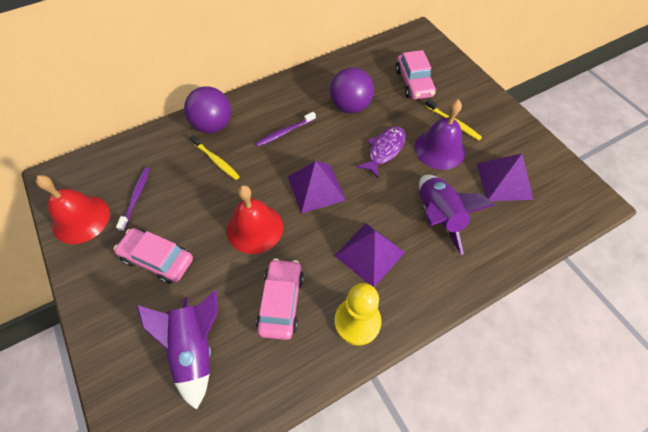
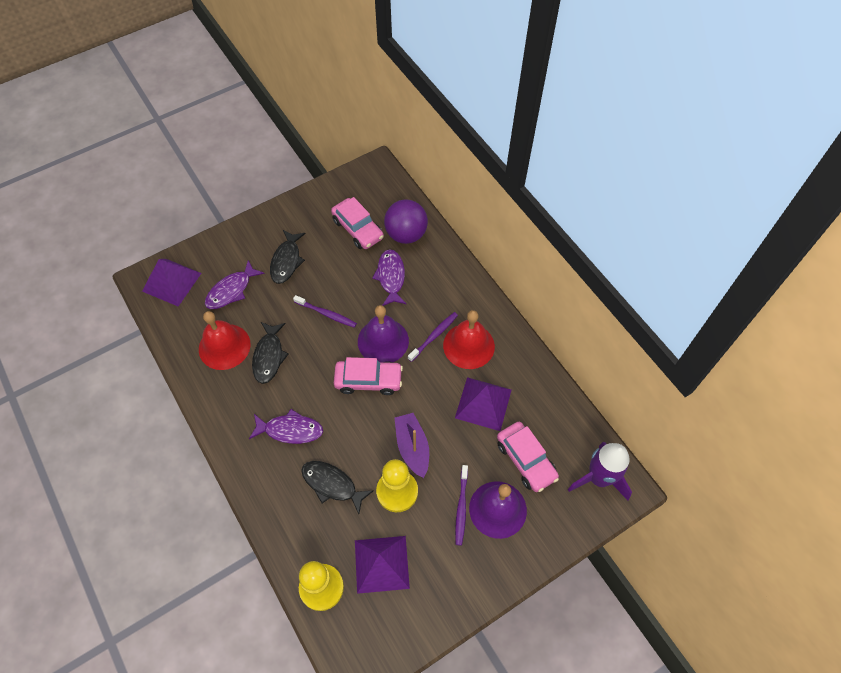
black fish: none = 0 -> [252,322,289,384] [270,230,305,284] [301,461,373,514] = 3
purple ball: [184,86,231,133] [330,67,374,113] = 2 -> [384,200,428,244] = 1
purple bell: [415,100,465,170] = 1 -> [358,305,409,362] [469,481,527,539] = 2
purple boat: none = 0 -> [394,413,429,478] = 1
purple fish: [356,126,406,178] = 1 -> [205,260,265,309] [249,409,323,444] [372,249,406,306] = 3
purple rocket: [137,290,218,410] [419,175,495,255] = 2 -> [568,442,632,500] = 1
purple toothbrush: [116,167,150,232] [256,112,316,147] = 2 -> [293,295,357,328] [408,312,458,362] [455,465,468,545] = 3
yellow pawn: [334,283,382,346] = 1 -> [299,561,344,611] [376,459,418,512] = 2
yellow toothbrush: [189,135,240,180] [425,99,482,140] = 2 -> none = 0

